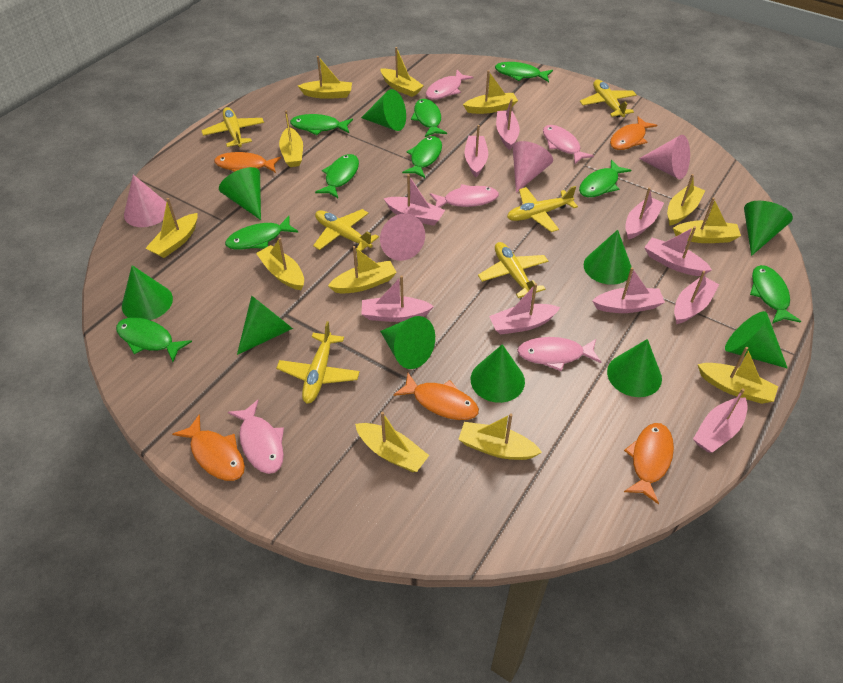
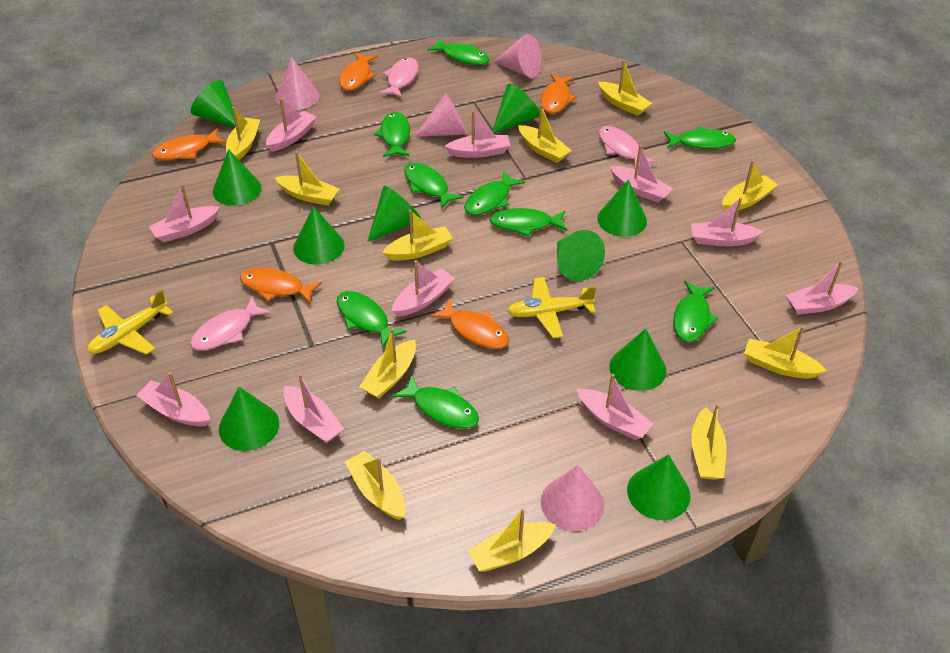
pink fish: [228,400,284,474] [426,70,473,100] [430,184,499,208] [517,337,601,371] [543,125,594,164] = 5 -> [190,297,271,351] [379,58,419,98] [599,126,656,169] = 3
yellow boat: [146,198,197,258] [256,238,304,290] [279,110,303,167] [298,56,352,99] [328,246,397,293] [355,412,429,472] [380,47,424,97] [458,414,542,460] [463,70,518,114] [667,174,705,226] [673,198,741,243] [698,347,778,404] = 12 -> [226,107,260,160] [275,151,340,206] [345,451,405,520] [359,328,416,398] [382,210,453,261] [468,508,556,572] [518,105,572,163] [598,60,652,116] [691,404,727,480] [722,160,778,211] [744,326,827,379] = 11
yellow plane: [201,107,264,147] [276,321,360,404] [313,209,379,251] [478,242,548,298] [507,186,578,232] [580,80,637,118] = 6 -> [88,289,173,355] [507,277,597,338] = 2

